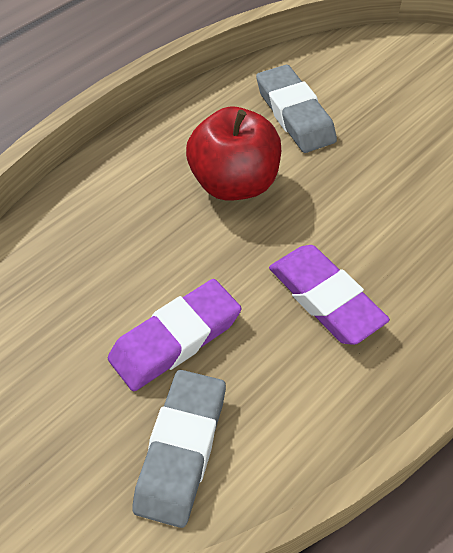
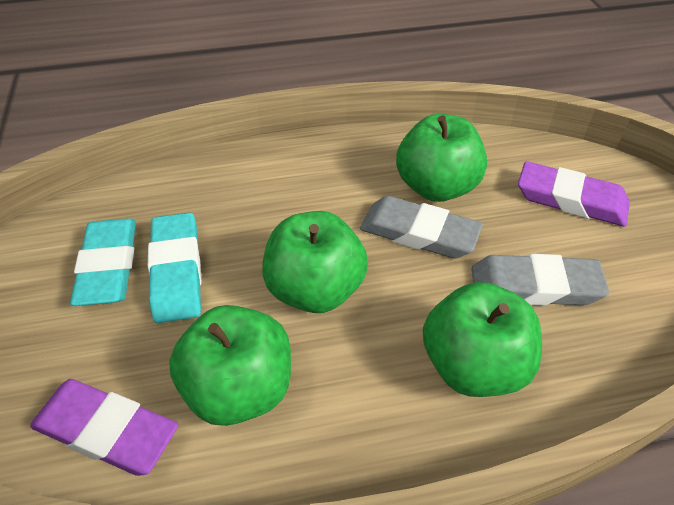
green apple: none = 0 -> [169,305,291,426] [262,211,368,313] [396,114,487,202] [423,282,542,397] = 4
red apple: [186,107,281,201] = 1 -> none = 0
turquoise eraser: none = 0 -> [70,218,136,306] [148,212,201,323] = 2

